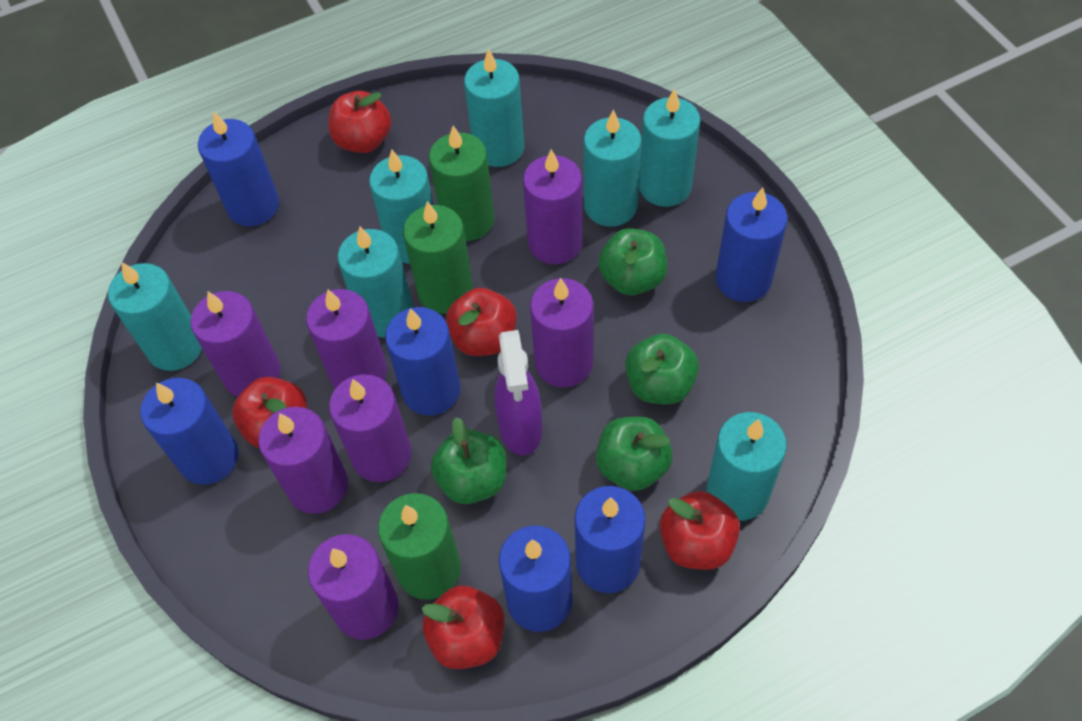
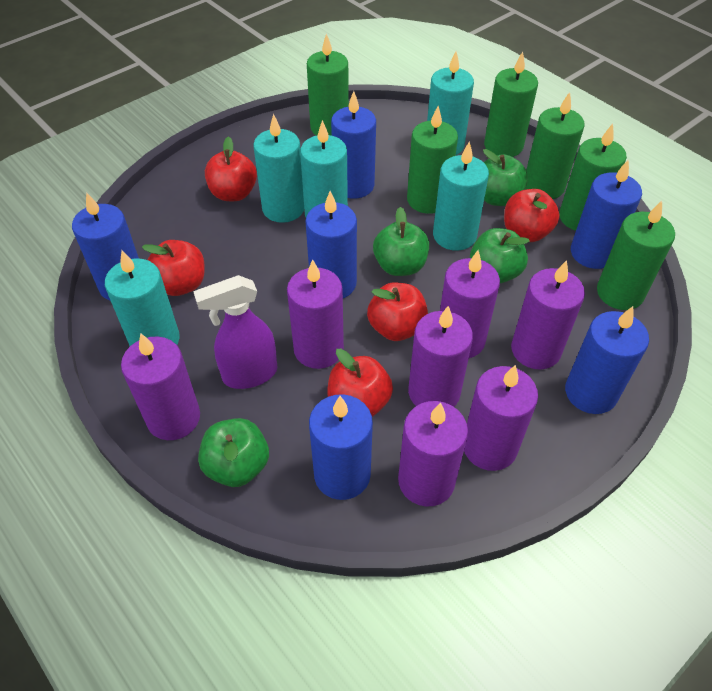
green candle: [378,493,461,600] [403,201,473,314] [429,126,494,241] = 3 -> [307,33,349,136] [407,106,458,214] [484,52,538,157] [525,92,585,199] [559,124,627,231] [597,201,675,310] = 6
turquoise candle: [108,262,202,371] [337,226,413,337] [369,149,433,264] [464,48,524,167] [584,109,642,227] [639,88,701,207] [706,412,787,521] = 7 -> [105,250,180,346] [253,114,304,223] [300,120,348,217] [427,51,474,155] [433,141,489,251] = 5

